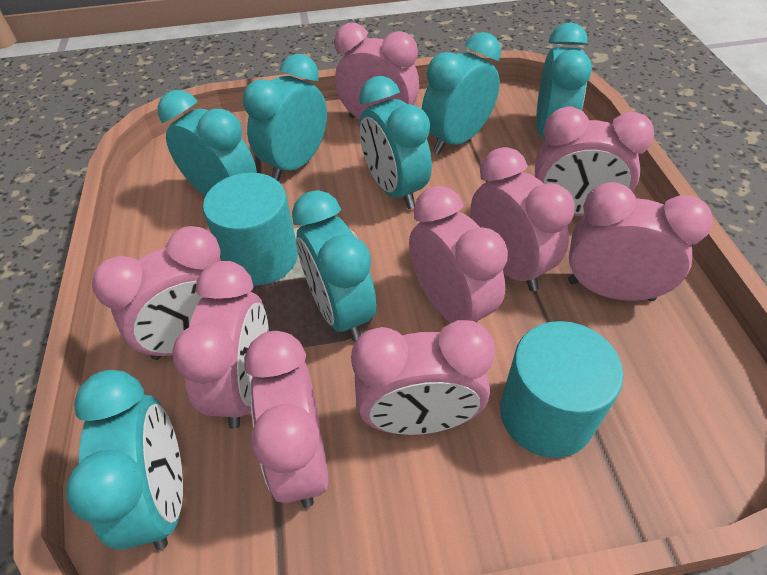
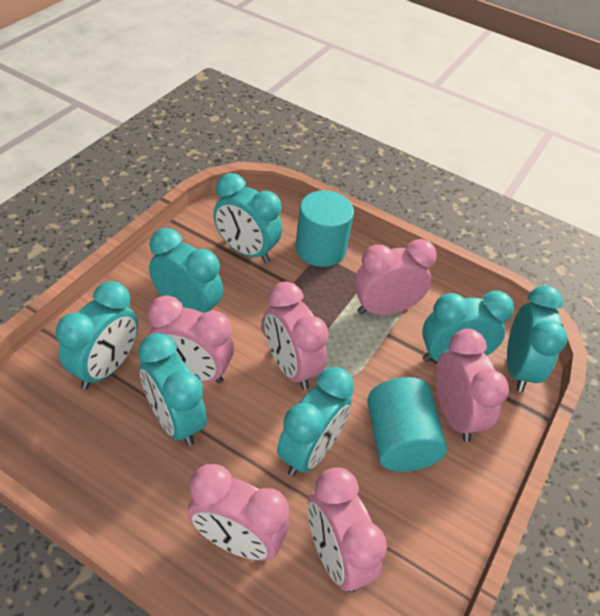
pink clock: [92,226,221,360] [172,261,269,429] [244,331,329,508] [334,23,419,120] [351,320,495,435] [409,186,508,323] [471,147,574,291] [535,107,654,216] [568,182,713,301] = 9 -> [148,295,234,384] [187,464,289,561] [264,282,329,390] [308,468,387,593] [354,239,437,315] [435,329,509,442] = 6

